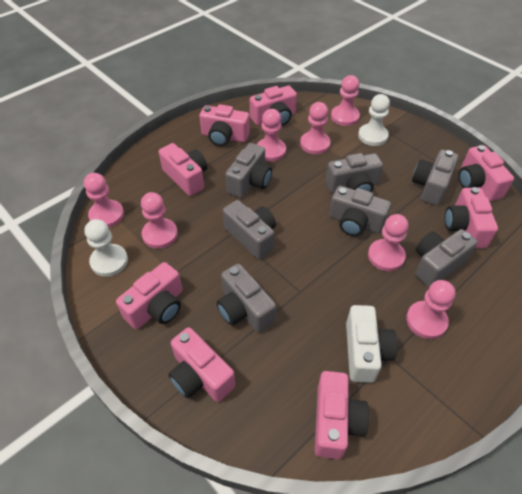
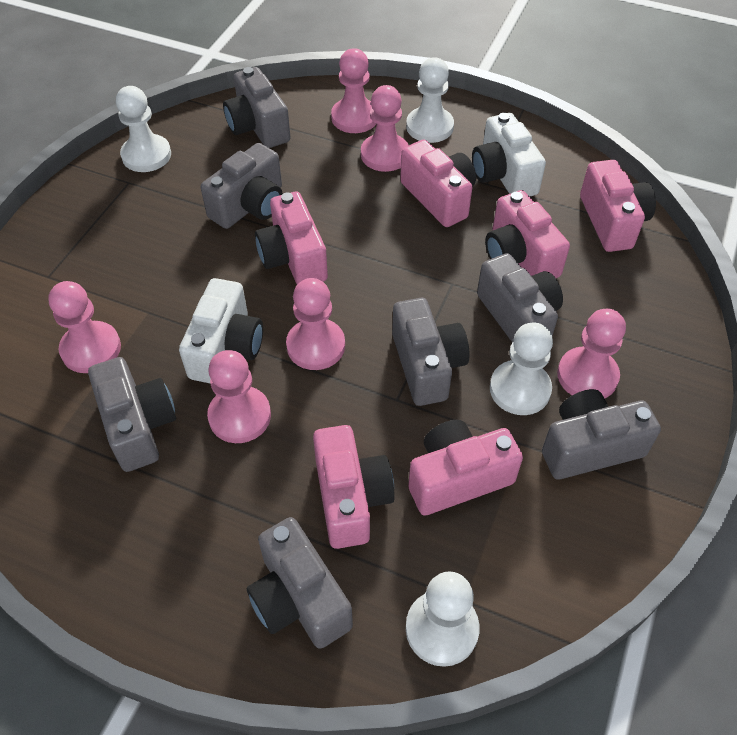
pink camera: [116,262,182,329] [159,143,207,196] [168,327,235,402] [199,104,250,146] [250,86,297,126] [315,371,369,459] [445,187,498,248] [458,145,514,201] = 8 -> [255,192,328,284] [313,425,395,549] [400,140,476,227] [408,420,523,516] [485,190,570,278] [580,160,656,252] = 6
pink pawn: [84,173,124,228] [141,192,178,249] [257,109,286,161] [300,102,331,154] [331,75,360,126] [368,214,409,271] [406,280,456,339] = 7 -> [48,281,121,373] [207,350,271,443] [286,278,345,370] [331,48,377,133] [361,85,409,172] [557,308,626,398] = 6
white camera: [346,305,398,383] = 1 -> [179,278,263,383] [472,113,546,197] = 2
white pawn: [84,219,128,277] [358,94,390,146] = 2 -> [116,86,171,172] [406,57,454,143] [406,572,480,667] [490,322,553,415] = 4

